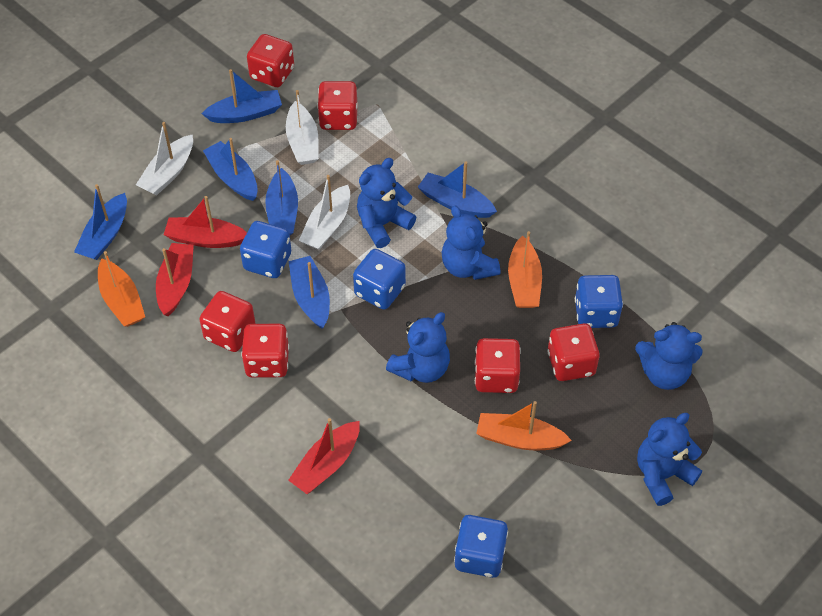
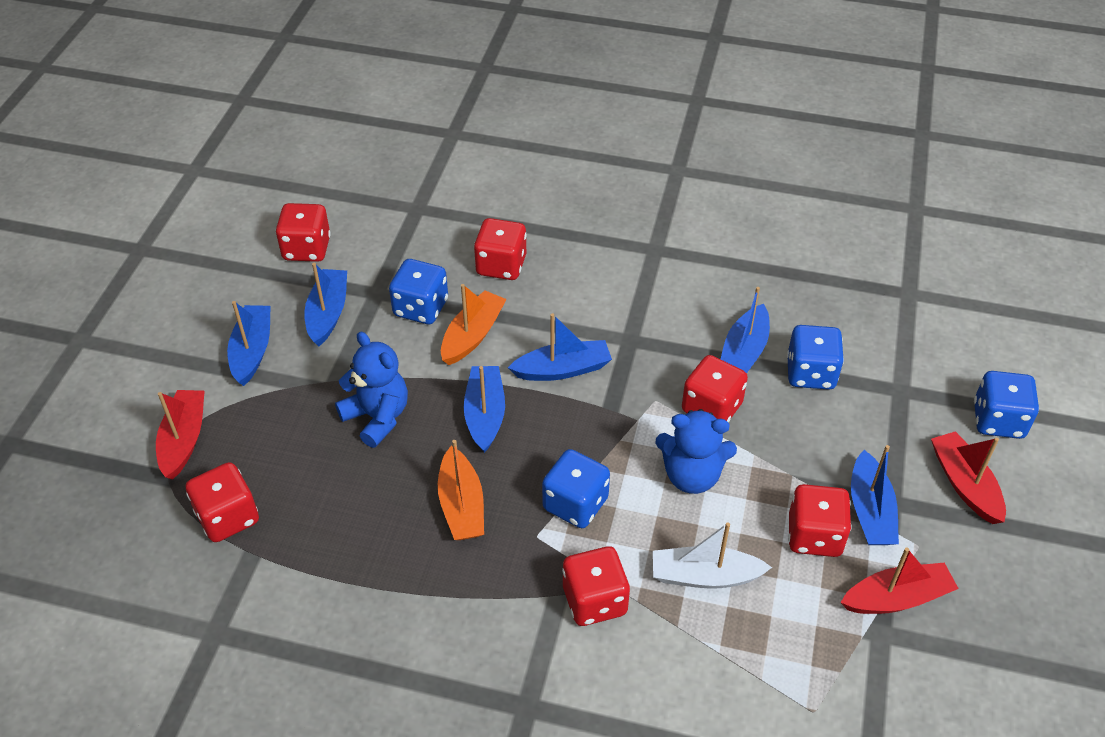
blue teddy bear: [357,158,416,248] [386,312,450,383] [442,205,500,280] [635,322,703,390] [637,413,702,506] = 5 -> [335,332,408,448] [655,409,737,494] = 2
orange boat: [98,251,145,327] [476,401,572,450] [508,231,542,308] = 3 -> [438,440,484,540] [441,284,507,365] = 2
white boat: [136,122,193,195] [286,90,319,165] [299,175,350,250] = 3 -> [653,522,772,589] = 1

